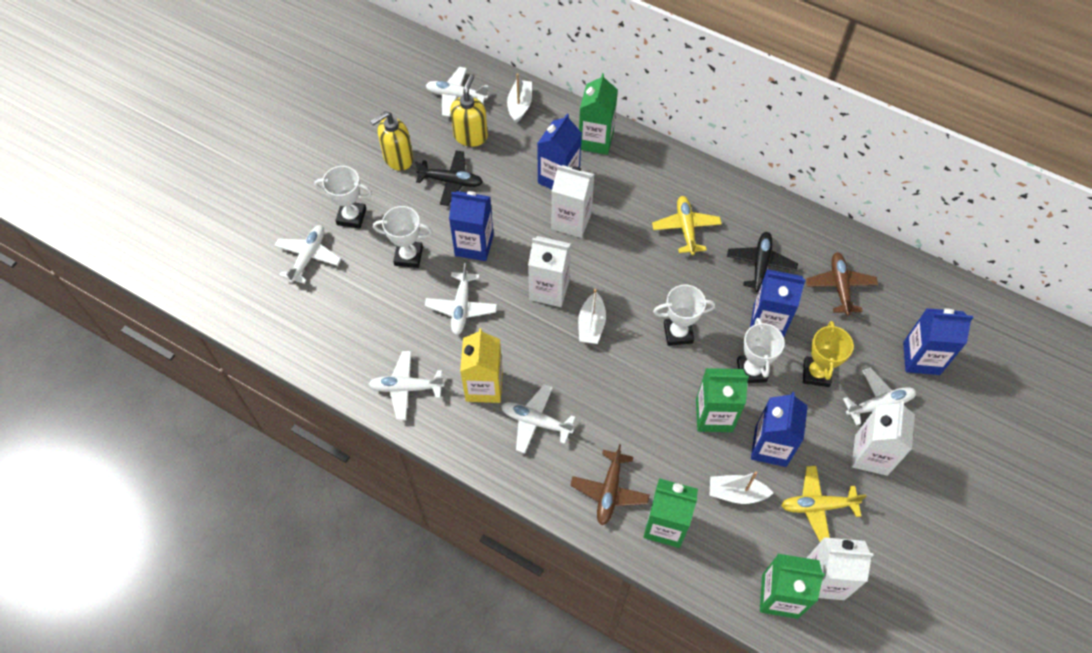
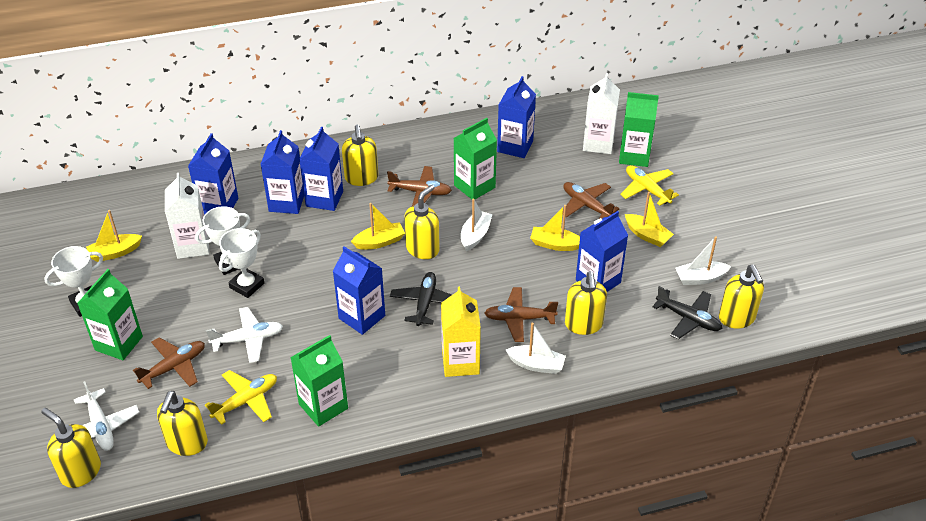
blue carton: [449,191,493,261] [537,114,582,190] [750,269,806,337] [751,392,808,467] [903,308,973,375] = 5 -> [188,133,238,214] [261,130,304,214] [299,127,343,211] [333,246,385,335] [497,76,536,158] [576,211,628,292] = 6
brown plane: [570,444,650,525] [806,252,878,316] = 2 -> [133,337,205,389] [387,166,452,206] [484,287,558,342] [563,182,619,219] = 4
white carton: [528,236,571,307] [552,165,594,238] [807,537,874,600] [852,401,915,476] = 4 -> [165,172,209,259] [583,73,620,154] = 2
white plane: [274,225,341,284] [369,351,445,420] [425,67,489,117] [425,263,497,335] [501,384,576,454] [843,368,916,426] = 6 -> [74,381,139,451] [206,307,283,363] = 2
white trophy: [314,166,372,228] [373,206,432,268] [653,285,716,346] [737,318,785,383] = 4 -> [44,246,103,317] [195,206,250,275] [219,228,264,298] = 3
yellow boat: none = 0 -> [86,210,142,262] [351,203,405,249] [530,205,580,251] [625,192,674,247] = 4
yellow soap dispenser: [370,111,413,171] [450,75,488,147] = 2 -> [41,408,101,488] [157,391,208,456] [342,125,378,186] [404,185,440,259] [565,271,607,335] [719,265,764,329] = 6
yellow trophy: [803,321,854,387] = 1 -> none = 0

